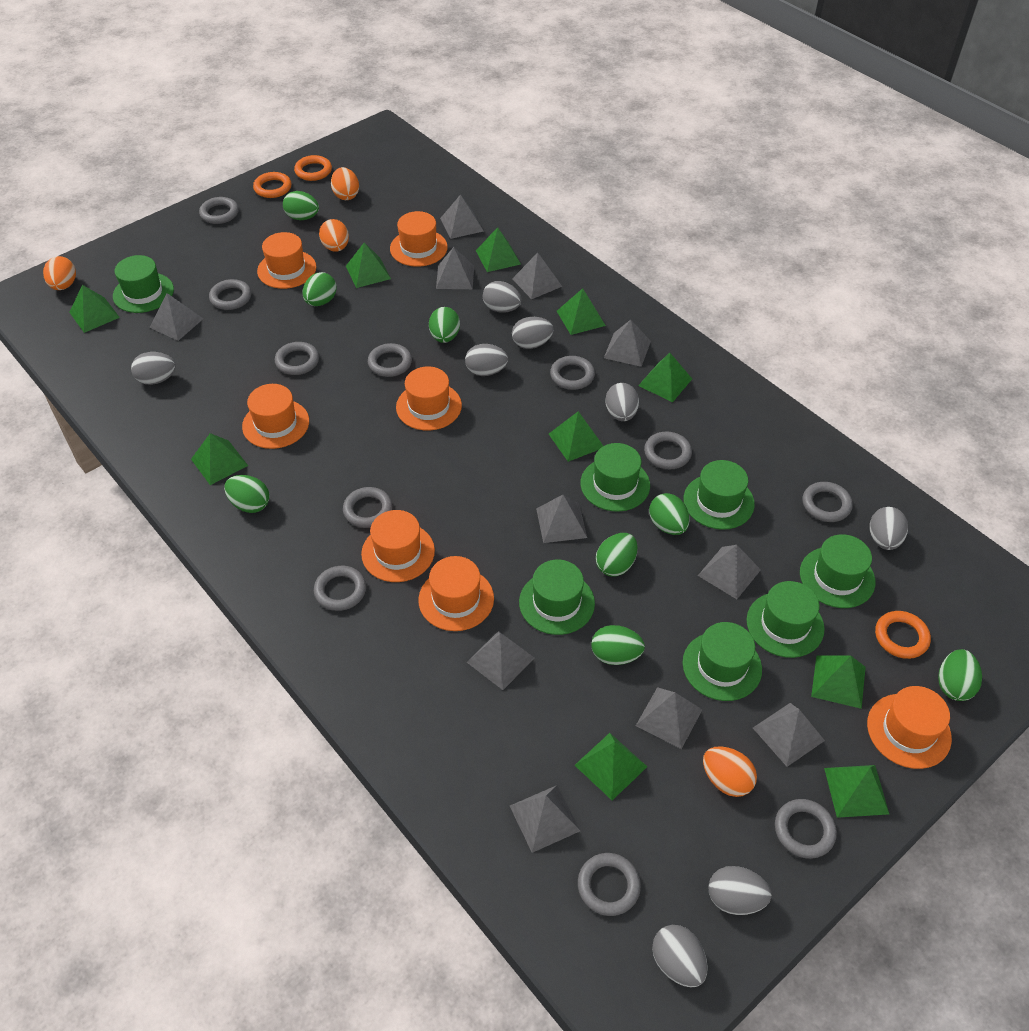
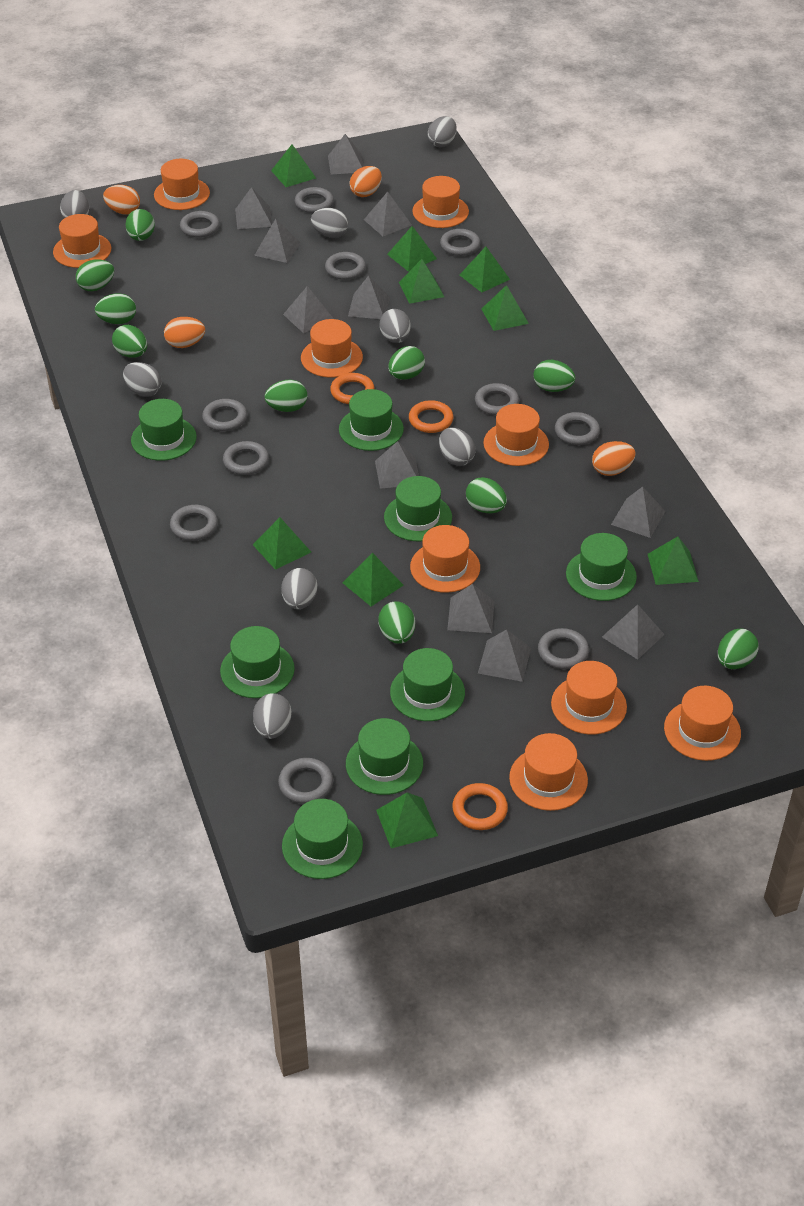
green egg: [224,475,270,513] [283,191,319,220] [302,272,337,306] [429,307,460,343] [591,625,645,665] [596,533,638,576] [649,493,690,535] [938,649,982,701] = 8 -> [76,259,114,291] [95,293,136,324] [112,325,147,358] [125,209,155,241] [265,380,307,412] [378,601,415,644] [388,346,425,380] [466,477,507,513] [534,360,575,392] [718,629,759,669] = 10
green hat: [113,255,174,313] [519,559,595,635] [580,443,650,512] [682,622,762,701] [684,460,755,530] [746,581,825,658] [800,534,875,608] = 7 -> [131,399,197,461] [220,626,295,698] [282,799,363,879] [339,389,404,451] [346,718,423,795] [384,476,452,541] [390,648,465,721] [566,533,637,601] = 8
green pyramid: [69,285,120,333] [191,433,248,485] [346,242,391,288] [476,227,521,272] [549,411,603,462] [557,288,606,335] [575,733,647,800] [638,353,692,402] [811,655,866,709] [824,765,889,818] = 10 -> [253,517,311,570] [271,144,316,187] [343,553,404,606] [376,792,438,848] [387,226,437,272] [399,259,444,304] [460,247,510,293] [481,285,529,331] [648,536,699,585] = 9
orange hat: [242,384,309,449] [257,232,316,289] [361,510,435,582] [390,211,448,267] [396,366,462,431] [418,556,494,631] [867,686,952,769] = 7 -> [53,214,111,268] [154,159,210,210] [301,319,363,377] [410,525,480,593] [412,176,469,228] [483,404,549,466] [509,733,588,811] [551,661,627,735] [664,686,741,761] = 9

